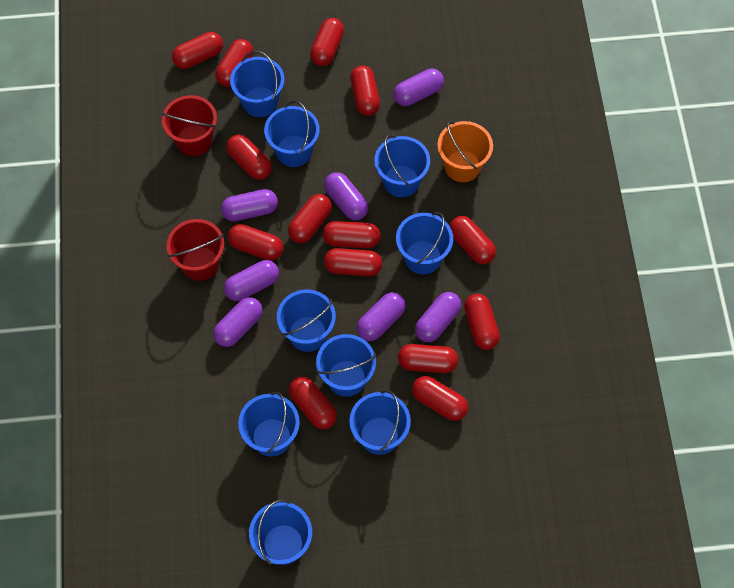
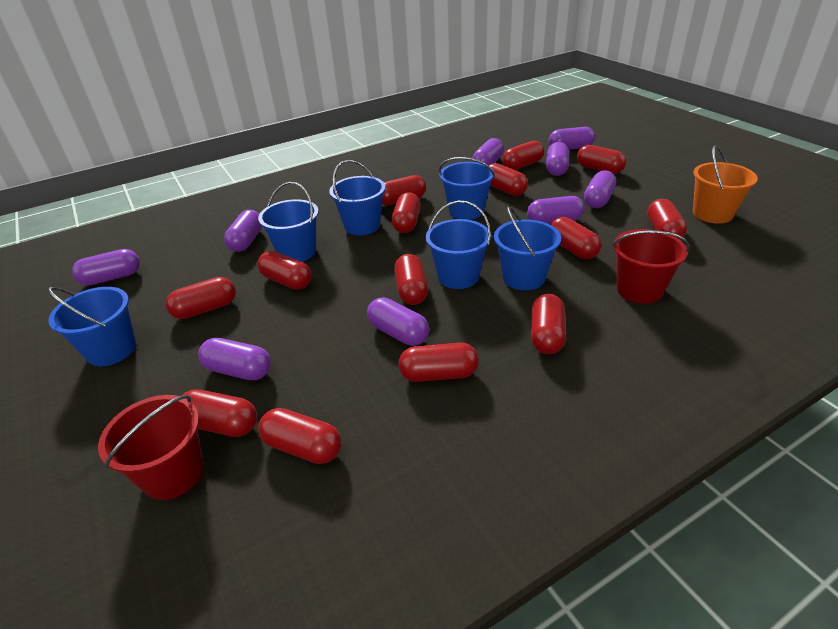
blue bucket: [230,51,285,117] [238,392,300,456] [249,500,312,565] [264,101,320,167] [277,290,336,352] [316,334,376,397] [349,390,411,455] [374,134,430,197] [396,212,453,274] = 9 -> [48,287,136,366] [258,182,319,262] [329,160,386,235] [426,201,491,289] [439,157,495,220] [494,207,561,290] = 6
purple capsule: [213,297,263,347] [221,189,278,221] [224,260,279,301] [324,172,368,220] [357,292,406,341] [393,69,444,106] [415,292,461,342] = 7 -> [72,249,140,286] [198,338,271,380] [224,210,262,252] [367,297,429,346] [473,138,504,165] [527,196,585,224] [546,142,569,176] [549,127,595,150] [584,170,616,208] = 9

